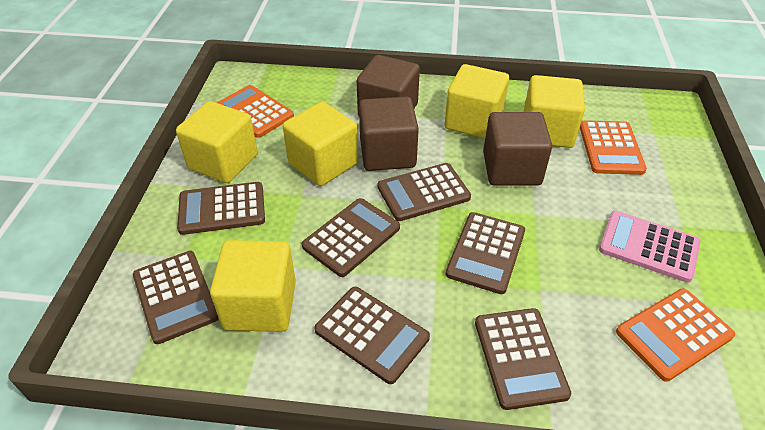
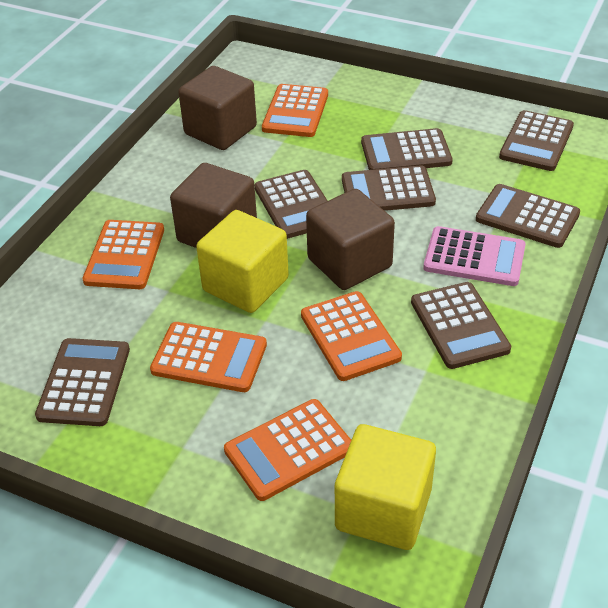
orange calculator: [216,85,294,138] [580,120,647,175] [616,288,735,382] = 3 -> [82,220,164,289] [150,322,267,392] [224,399,351,501] [262,84,328,137] [301,291,402,381] = 5
yellow cube: [176,101,258,183] [210,240,296,332] [283,102,358,186] [445,64,509,139] [523,75,585,148] = 5 -> [196,210,289,313] [335,424,436,550] = 2

